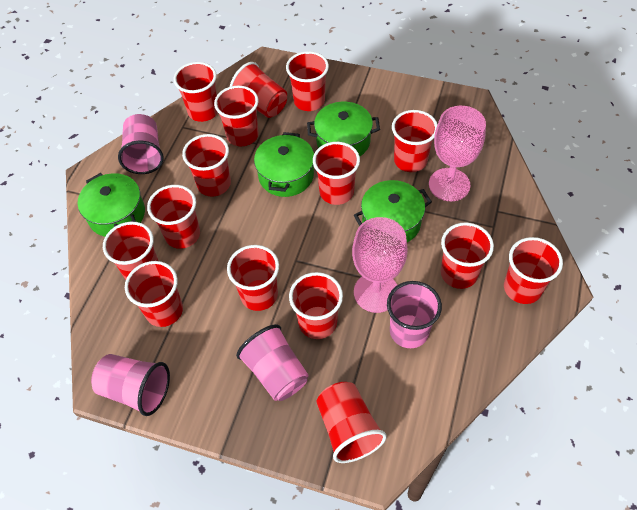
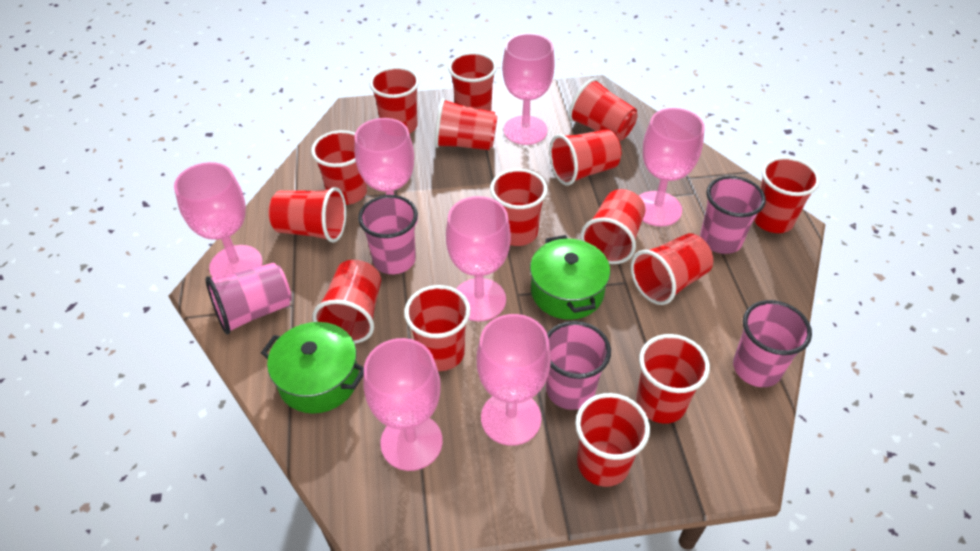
green pot: [78,173,145,237] [254,132,314,197] [307,102,380,156] [354,180,432,242] = 4 -> [261,322,364,414] [530,235,610,320] = 2
pink cup: [91,354,170,416] [118,114,164,174] [236,324,309,401] [387,281,442,348] = 4 -> [205,263,292,335] [358,195,418,274] [546,321,611,410] [700,176,766,254] [733,300,812,387] = 5
pink goblet: [352,217,408,313] [429,106,486,201] = 2 -> [174,162,263,278] [354,118,418,226] [363,338,443,471] [446,196,511,321] [477,314,551,446] [502,33,555,145] [639,108,705,227] = 7

